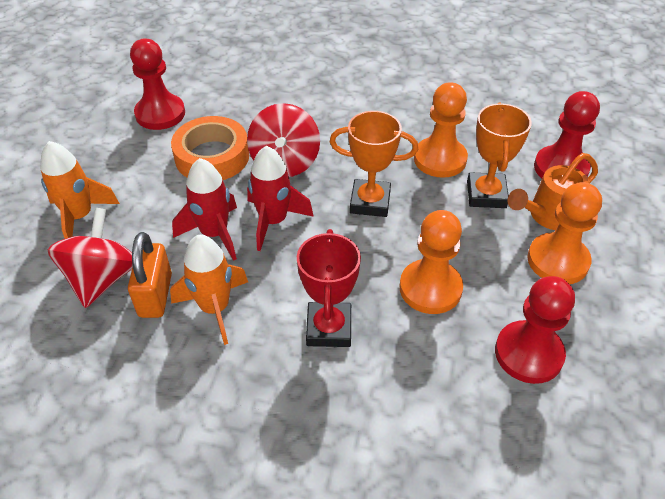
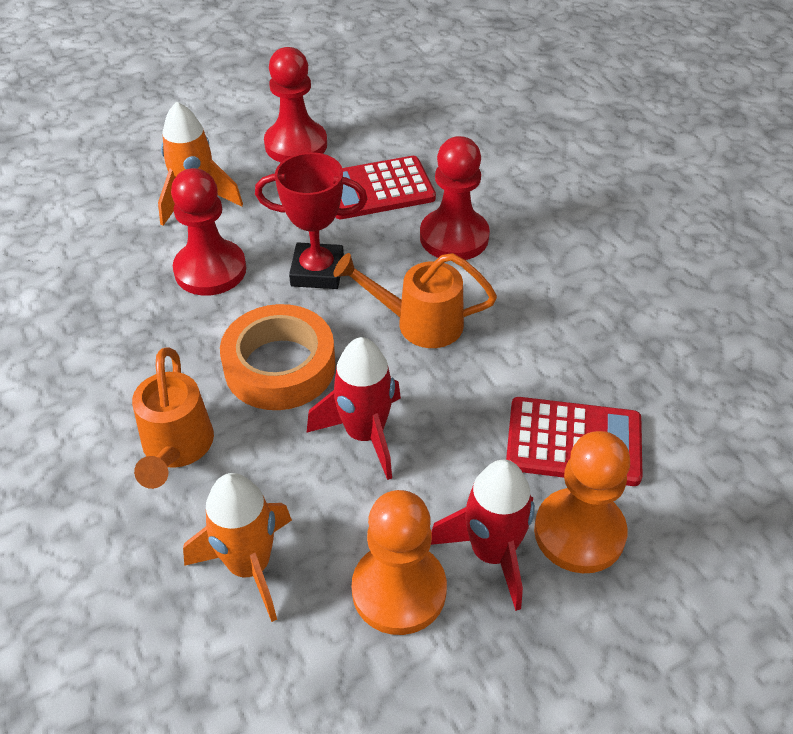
orange padlock: [128,232,172,318] = 1 -> none = 0
orange pawn: [400,210,463,314] [414,82,468,178] [527,182,602,284] = 3 -> [352,490,447,635] [534,431,630,573] = 2
orange trophy: [330,111,418,217] [467,102,532,208] = 2 -> none = 0
orange watering can: [508,153,598,230] = 1 -> [132,347,214,489] [333,253,497,348] = 2
red calculator: none = 0 -> [336,156,436,219] [506,397,643,486] = 2
red spinning top: [48,208,133,308] [247,103,320,177] = 2 -> none = 0

